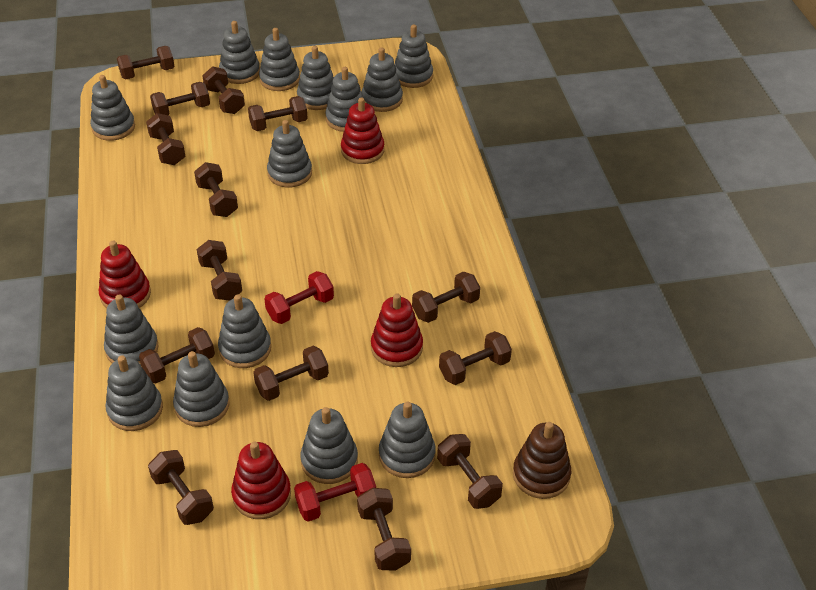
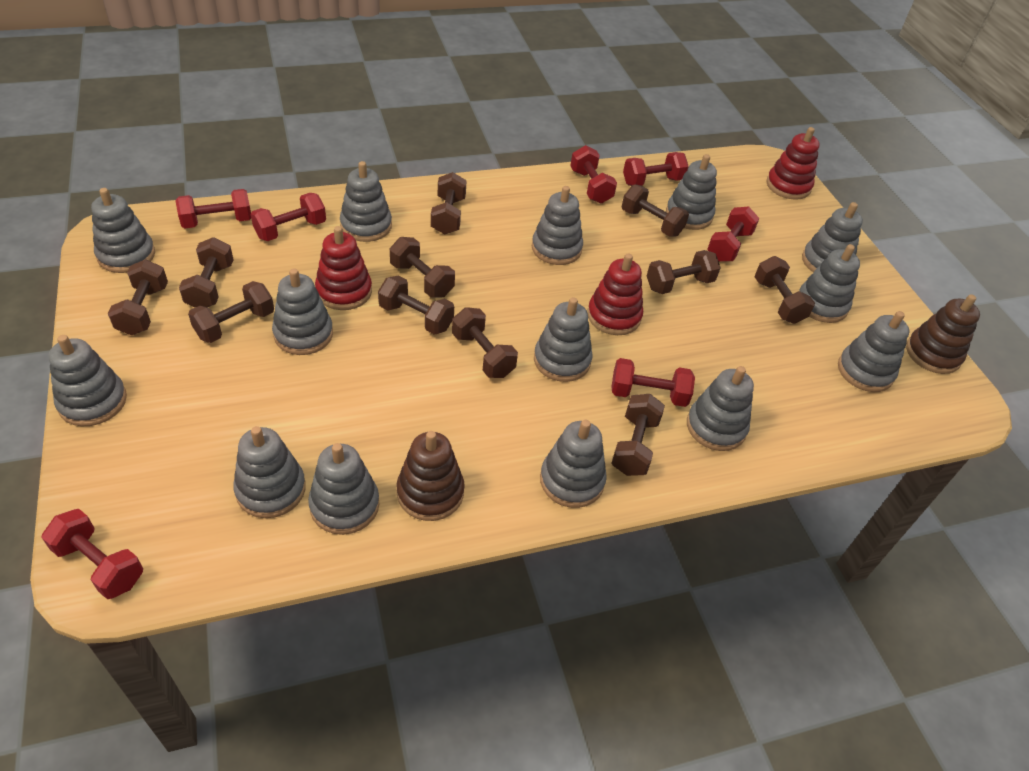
brown dumbbell: [117,46,175,79] [139,327,215,383] [146,113,186,165] [148,450,214,525] [150,82,210,115] [194,162,238,217] [197,240,242,301] [202,66,245,114] [248,96,308,131] [253,346,329,401] [357,488,411,571] [412,271,480,323] [437,434,503,509] [439,331,512,385] = 14 -> [108,260,168,335] [179,237,234,307] [188,281,274,343] [378,276,454,335] [390,237,455,297] [431,172,467,234] [452,307,518,378] [611,394,665,476] [622,184,689,237] [647,250,721,294] [754,256,815,324] = 11
brown stacking toy: [513,422,571,499] = 1 -> [397,431,465,521] [906,295,980,374] = 2
red dumbbell: [264,271,334,324] [294,463,376,522] = 2 -> [41,509,143,599] [176,189,251,228] [251,193,326,241] [570,145,617,203] [611,358,695,407] [623,152,689,186] [707,206,759,262] = 7
red stacking toy: [99,241,151,308] [231,442,291,519] [341,98,384,164] [371,293,423,367] = 4 -> [315,226,372,310] [587,254,643,335] [766,127,820,200] = 3

